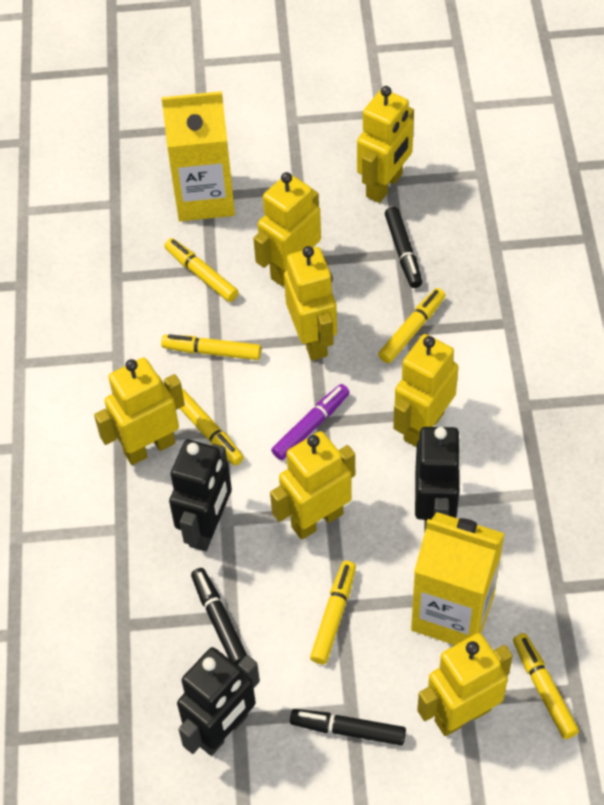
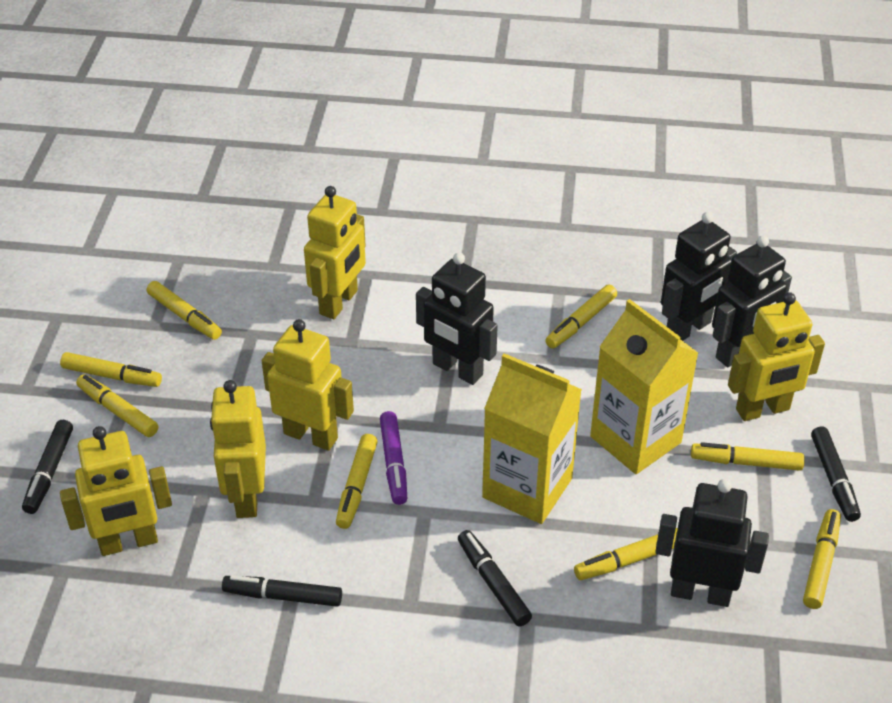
black marker: [191,568,247,666] [290,709,406,745] [385,207,422,288] = 3 -> [22,420,73,514] [222,575,342,607] [458,530,532,626] [811,426,861,522] = 4
black robot: [169,440,232,551] [177,647,260,756] [415,427,462,530] = 3 -> [416,253,498,385] [655,479,769,607] [661,212,737,341] [712,236,792,367] = 4
yellow marker: [161,334,261,360] [164,238,239,302] [179,389,244,466] [310,561,356,664] [378,288,445,363] [513,633,579,739] = 6 -> [60,352,162,387] [76,374,158,437] [147,281,222,340] [336,434,378,529] [545,285,617,349] [574,528,678,580] [691,442,805,471] [803,509,841,609] = 8
yellow robot: [94,358,185,465] [253,172,321,287] [270,431,355,540] [284,246,337,360] [357,86,414,203] [393,334,458,447] [417,633,513,736] = 7 -> [60,426,172,556] [210,380,266,518] [262,319,354,451] [304,186,366,319] [728,292,825,421] = 5

